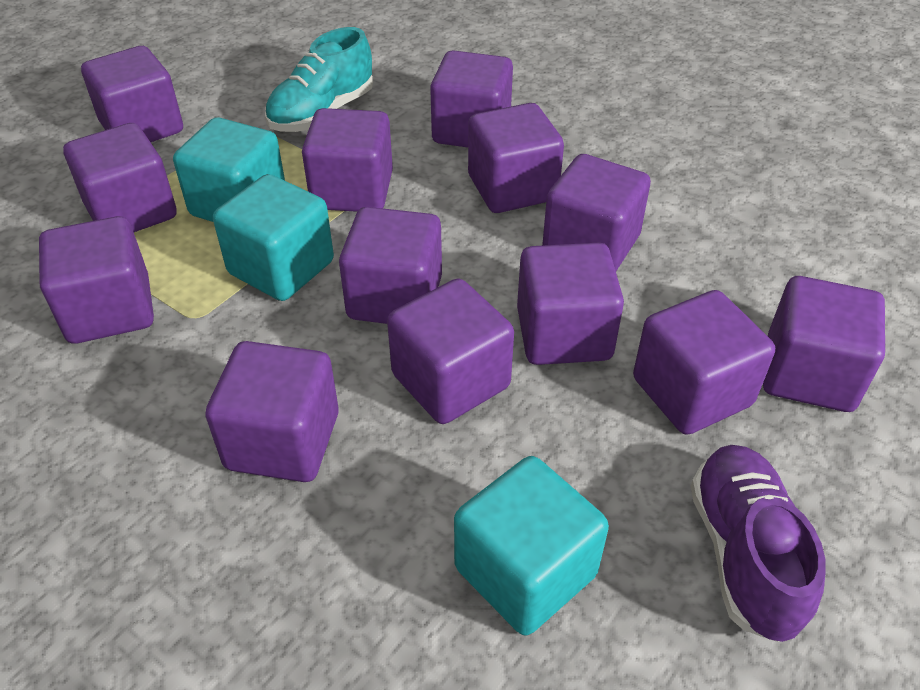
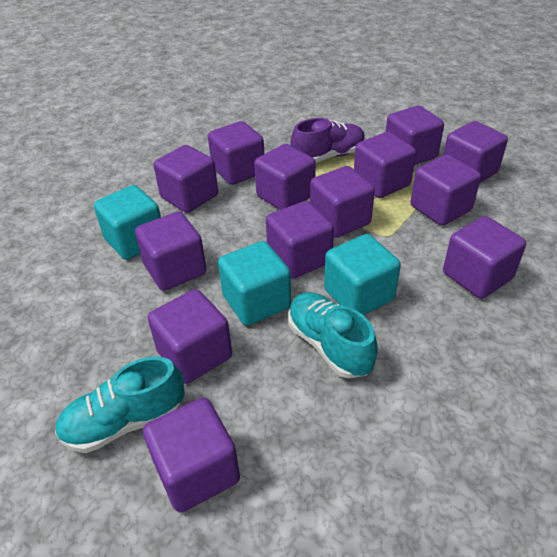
turquoise shoe: [265,27,373,132] = 1 -> [55,356,185,453] [288,292,378,378] = 2

